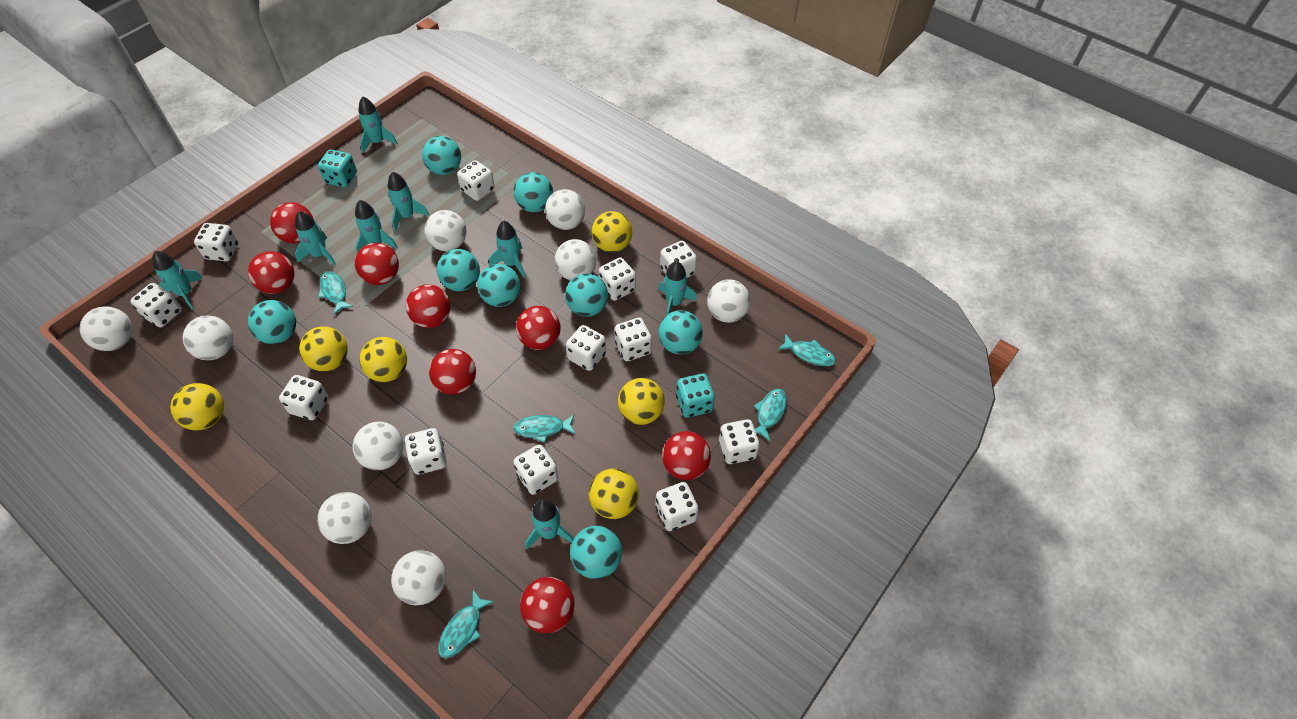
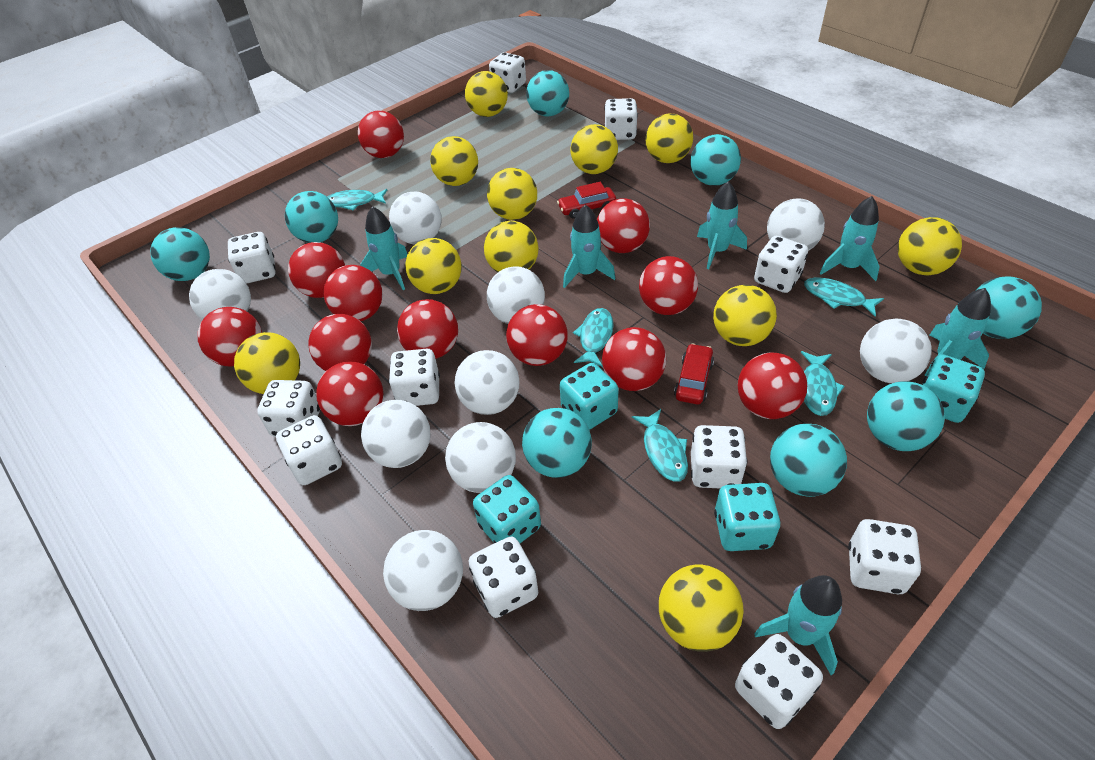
red ball: [248,251,295,294] [270,202,313,243] [355,243,399,285] [406,284,451,328] [429,349,476,395] [516,306,561,350] [520,577,575,633] [662,431,711,480] = 8 -> [198,307,262,366] [288,242,345,298] [308,314,372,371] [316,361,383,426] [323,265,383,321] [358,111,404,158] [397,299,458,359] [506,304,568,366] [597,198,650,253] [602,327,666,391] [639,256,698,315] [738,353,807,419] = 12
red car: none = 0 -> [557,182,616,218] [674,343,714,404] = 2
turquoise dice: [318,149,357,187] [676,374,715,418] = 2 -> [473,475,541,543] [560,363,619,430] [714,483,781,551] [922,355,985,423] = 4
turquoise rocket: [152,251,203,309] [295,211,336,265] [355,200,398,253] [358,97,398,153] [388,172,429,231] [489,221,525,278] [525,499,573,549] [658,261,697,315] = 8 -> [360,206,408,290] [563,204,615,288] [697,181,747,269] [754,575,842,675] [820,196,880,281] [925,288,991,376] = 6
white dice: [131,283,182,327] [194,223,239,261] [279,375,328,420] [404,428,447,475] [457,160,495,201] [514,445,558,495] [566,325,606,371] [599,257,636,301] [615,318,652,361] [655,482,699,531] [660,241,697,278] [719,419,760,464] = 12 -> [228,232,276,284] [257,380,320,437] [276,415,342,485] [389,349,440,406] [469,536,538,618] [489,52,526,93] [604,98,638,140] [691,425,747,488] [735,634,823,729] [754,236,808,293] [848,519,921,594] = 11
yellow ball: [170,383,224,430] [299,326,348,372] [360,337,407,382] [589,468,639,519] [592,211,632,252] [618,378,665,425] = 6 -> [234,332,300,394] [405,238,462,294] [430,136,478,186] [465,71,508,117] [484,221,539,272] [487,168,537,220] [570,124,618,174] [645,114,693,163] [659,565,744,652] [713,285,777,346] [898,217,962,275] = 11

